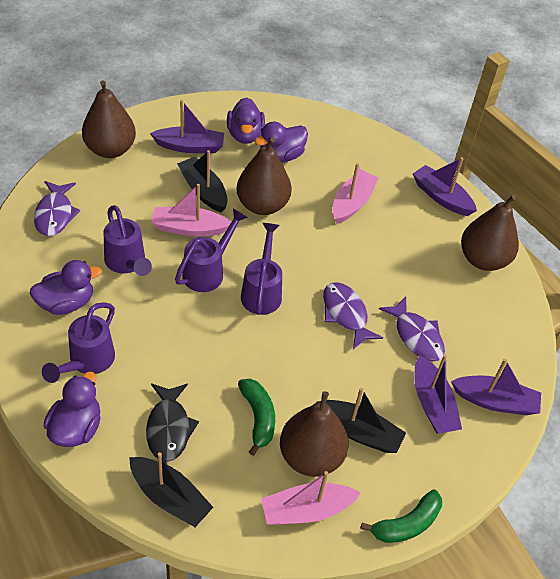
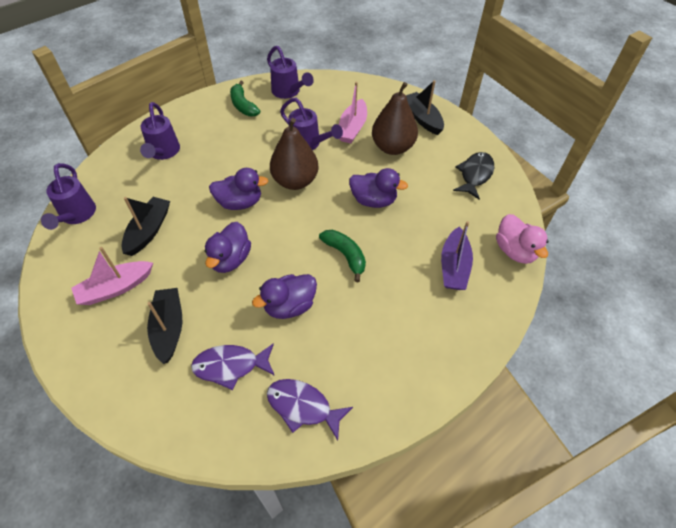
brown pear: [82,81,136,158] [236,137,292,215] [280,391,349,477] [461,195,519,271] = 4 -> [270,118,318,190] [372,82,418,155] = 2
pink boat: [152,184,231,237] [261,471,361,525] [333,163,379,224] = 3 -> [71,247,153,305] [339,82,367,143] = 2
pink duck: none = 0 -> [496,214,549,264] = 1
purple boat: [150,100,224,153] [413,157,477,216] [414,355,462,434] [451,359,541,415] = 4 -> [441,221,473,290] = 1
purple fish: [34,181,80,236] [323,282,383,349] [379,297,445,361] = 3 -> [191,343,275,390] [267,379,353,440] = 2

